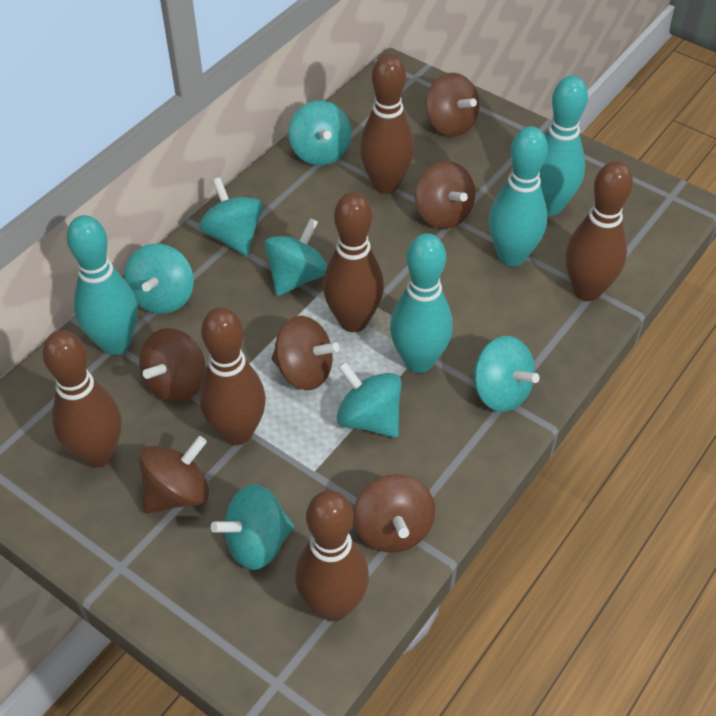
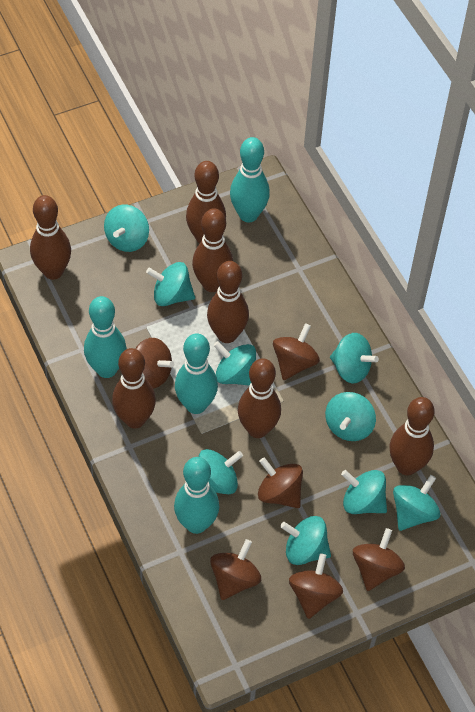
brown bowling pin: [42,330,122,468] [199,307,266,445] [295,490,369,621] [323,192,384,332] [359,54,414,194] [566,161,633,301] = 6 -> [30,195,71,280] [112,348,156,429] [186,161,226,244] [192,208,233,292] [207,261,249,343] [238,358,281,438] [389,397,435,475] = 7
turquoise spinning top: [124,244,194,314] [199,178,263,256] [211,484,294,570] [264,218,327,296] [289,101,351,166] [337,361,402,438] [473,336,539,412] = 7 -> [104,205,149,252] [146,262,195,306] [198,449,243,494] [213,341,256,386] [280,516,331,565] [325,392,376,441] [330,333,379,383] [341,470,387,514] [393,475,441,531] = 9

